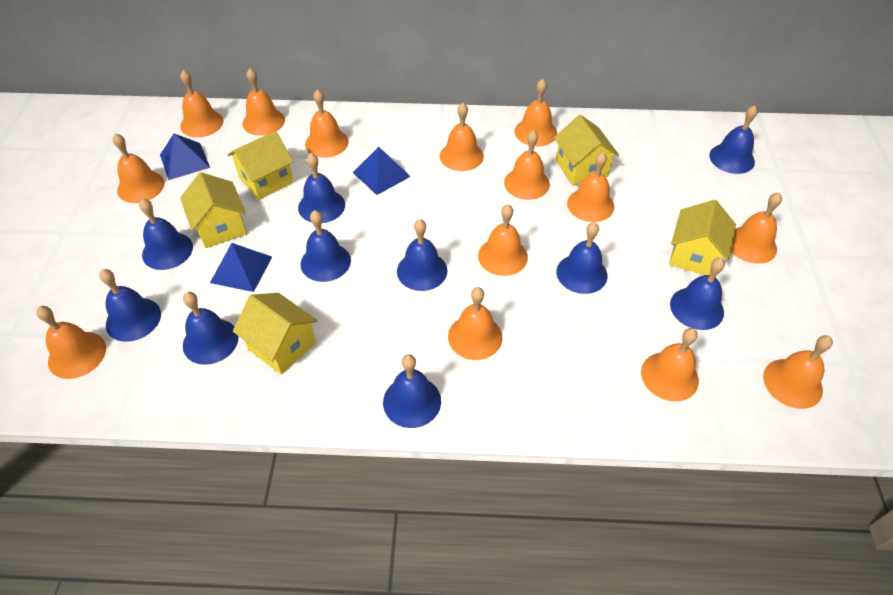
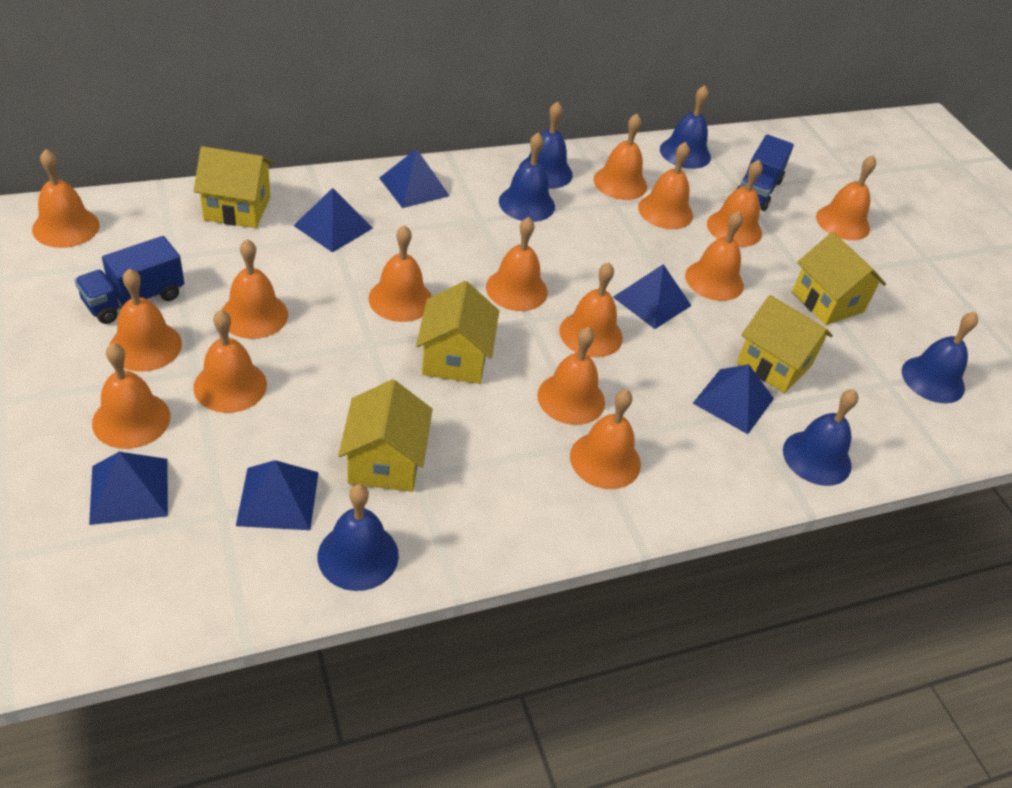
blue bell: [99,269,161,342] [139,199,193,270] [183,292,239,365] [298,153,345,223] [301,210,351,282] [383,354,441,428] [397,219,447,291] [556,222,608,294] [670,258,725,330] [709,105,758,174] = 10 -> [318,484,399,591] [499,132,555,222] [519,101,573,189] [660,85,711,169] [783,389,858,486] [902,312,978,403] = 6
blue pyramid: [160,134,210,180] [210,243,272,292] [353,147,411,195] = 3 -> [89,452,168,525] [236,460,319,530] [293,188,373,253] [379,149,450,208] [613,264,692,329] [693,364,774,434] = 6
blue truck: none = 0 -> [75,236,184,324] [736,134,794,211] = 2
orange bell: [36,306,106,379] [113,133,165,203] [180,70,223,137] [242,68,285,136] [305,89,348,158] [440,103,484,171] [448,287,503,360] [478,205,528,276] [504,130,550,200] [515,79,557,146] [567,152,614,222] [641,328,699,401] [731,192,782,264] [763,335,833,409] = 14 -> [32,149,100,248] [92,343,170,449] [110,268,182,372] [193,310,267,413] [222,239,288,339] [368,225,432,322] [486,217,548,311] [537,327,605,425] [559,262,623,357] [570,389,641,489] [593,114,647,200] [638,142,693,229] [685,211,744,301] [707,160,763,247] [816,155,876,240] = 15

